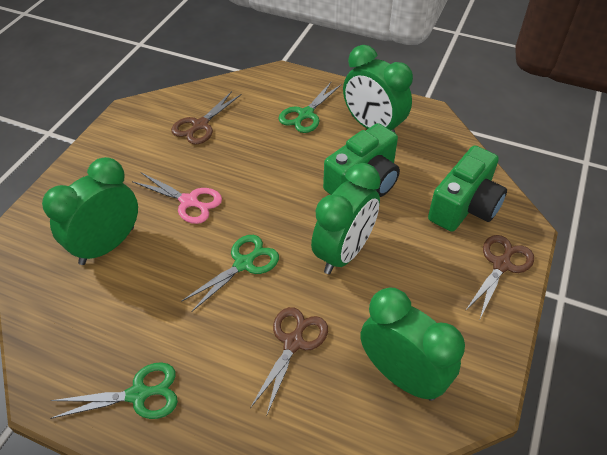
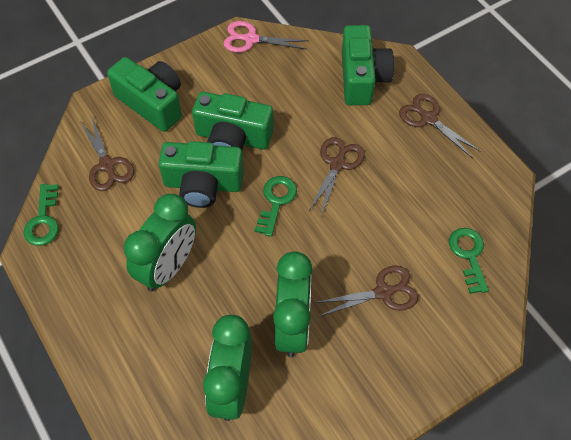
brown scissors: [171,91,241,145] [250,307,328,416] [465,235,534,318] = 3 -> [81,117,134,191] [308,137,365,216] [315,265,418,316] [399,94,481,159] = 4
green camera: [323,123,400,197] [428,145,507,232] = 2 -> [107,57,182,132] [159,141,244,208] [192,92,274,150] [342,25,394,105] = 4
green clock: [42,157,138,265] [311,163,381,274] [343,45,413,133] [360,288,465,401] = 4 -> [124,194,196,292] [203,315,252,421] [273,251,313,357] = 3
green key: none = 0 -> [24,184,59,246] [254,176,297,237] [449,228,489,294] = 3
green scissors: [50,362,178,419] [181,235,279,312] [279,81,342,133] = 3 -> none = 0

